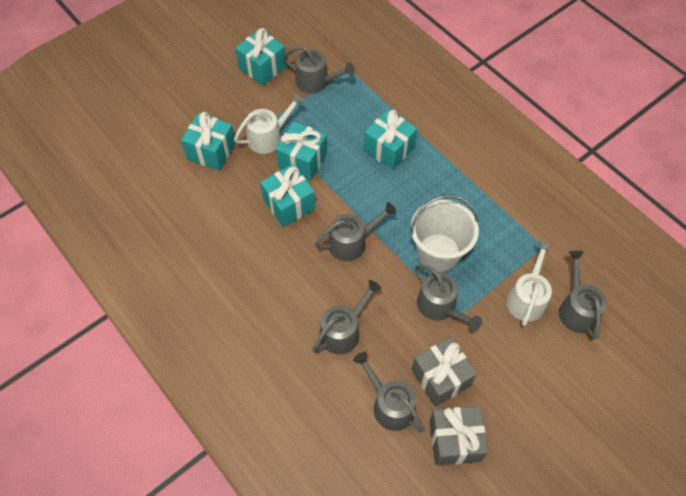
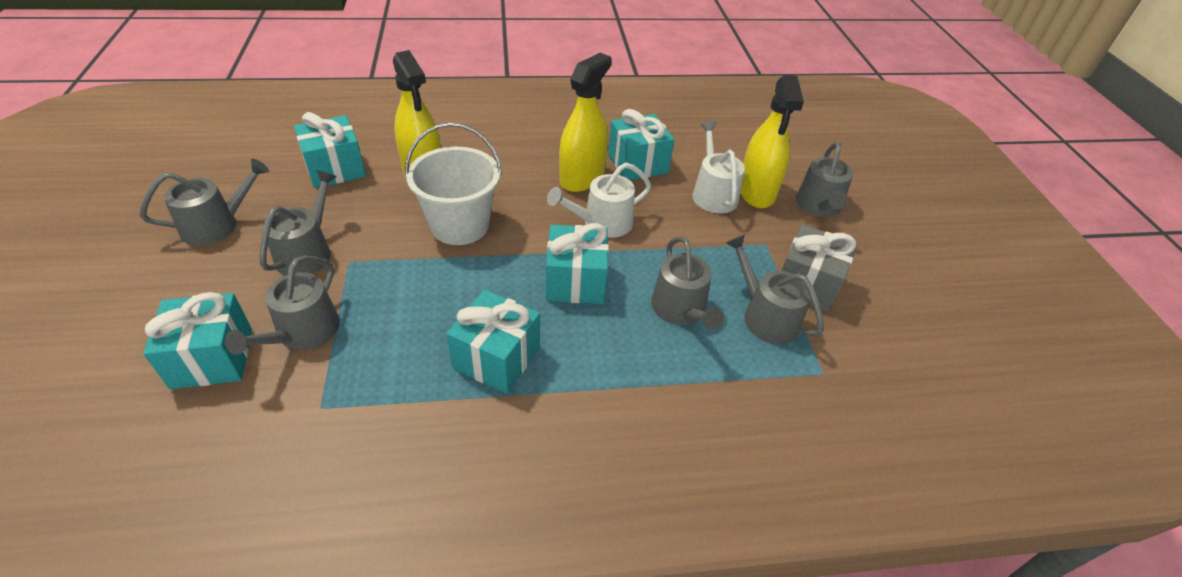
grey gift: [412,337,477,407] [429,406,488,465] = 2 -> [781,224,857,313] = 1
yellow spray bottle: none = 0 -> [393,50,441,177] [559,53,612,192] [741,75,804,208] = 3

